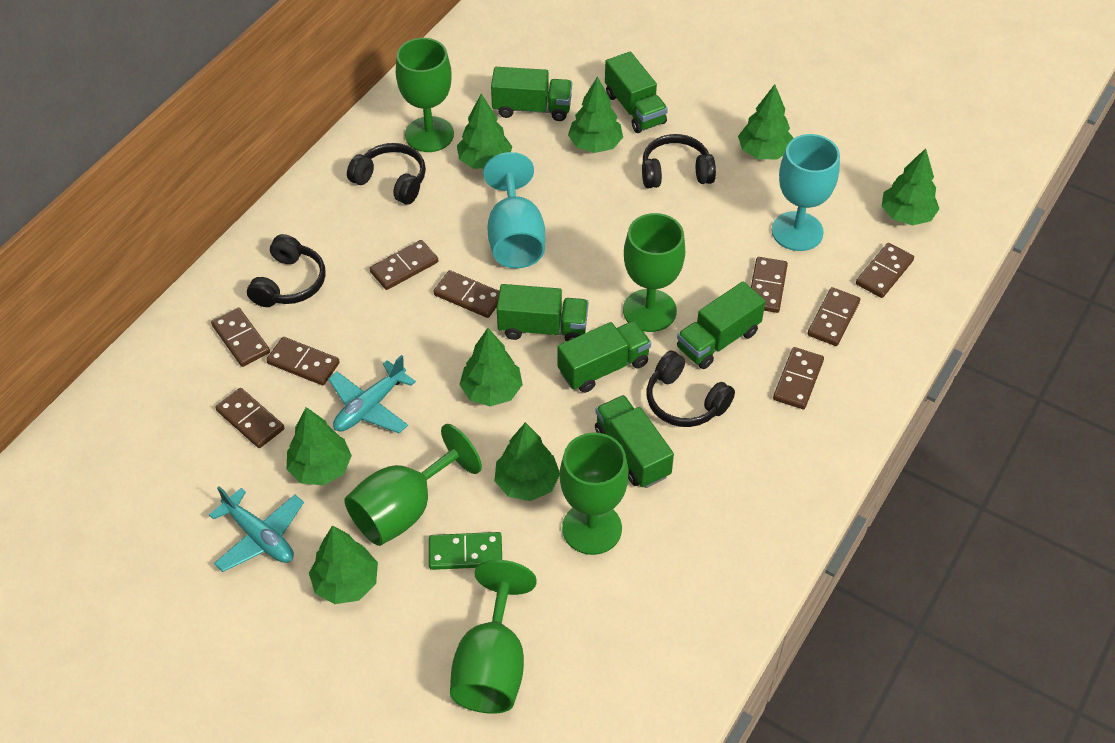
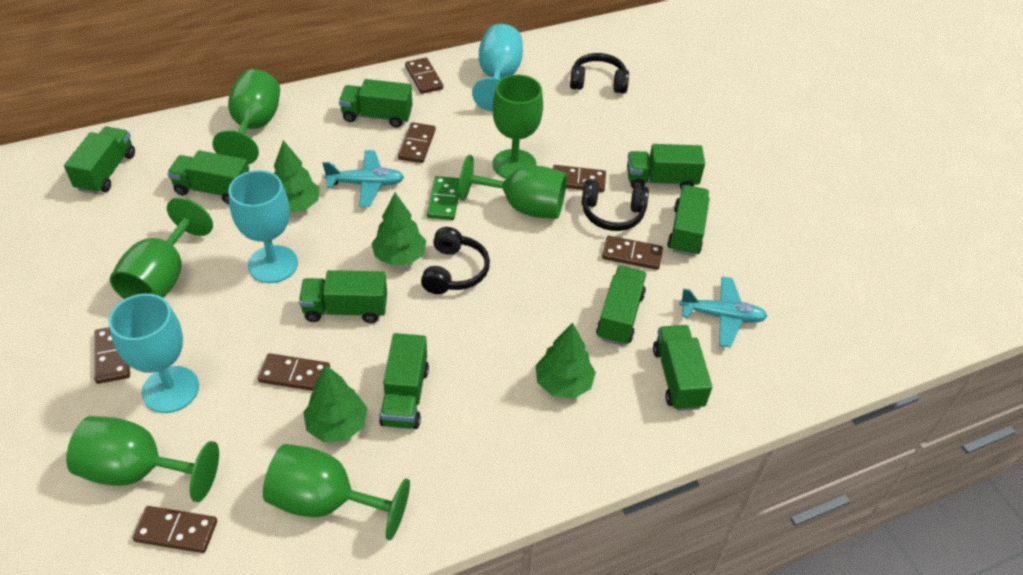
black headphones: [247,234,325,307] [347,143,426,205] [642,134,716,188] [647,351,735,427] = 4 -> [421,227,490,294] [570,53,629,94] [581,180,649,231] = 3
brown domino: [211,307,270,367] [215,388,284,448] [266,337,340,385] [369,240,438,290] [433,270,499,318] [751,257,788,313] [773,347,824,409] [807,287,860,346] [856,243,914,298] = 9 -> [94,327,130,384] [132,506,217,553] [258,353,330,391] [398,122,436,163] [405,58,443,94] [553,165,606,192] [602,236,663,270] = 7
green goblet: [344,424,482,546] [396,38,454,152] [450,560,537,714] [560,433,628,555] [623,213,685,332] = 5 -> [66,416,219,502] [110,197,213,299] [212,69,280,164] [263,444,410,540] [458,155,567,219] [492,75,543,179] = 6
green tree: [286,407,352,485] [309,526,378,604] [457,94,512,169] [459,328,523,406] [495,422,560,501] [568,77,623,153] [738,84,794,160] [882,148,939,226] = 8 -> [274,140,320,213] [303,365,368,442] [371,193,426,266] [535,322,596,399] = 4
green truck: [491,67,572,121] [497,284,588,342] [557,321,651,393] [595,395,674,488] [605,52,668,133] [677,282,766,369] = 6 -> [64,127,135,194] [167,150,249,204] [299,270,387,323] [339,79,412,127] [379,333,429,429] [596,266,647,346] [627,144,705,189] [653,325,712,411] [667,185,710,256] = 9
turquoise goblet: [483,152,545,268] [772,134,840,251] = 2 -> [109,293,199,413] [228,170,298,283] [472,24,523,112] = 3

